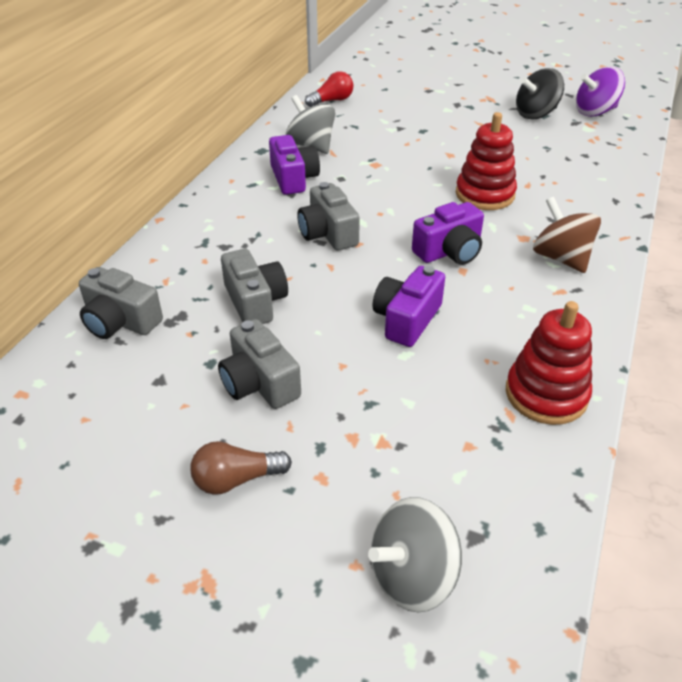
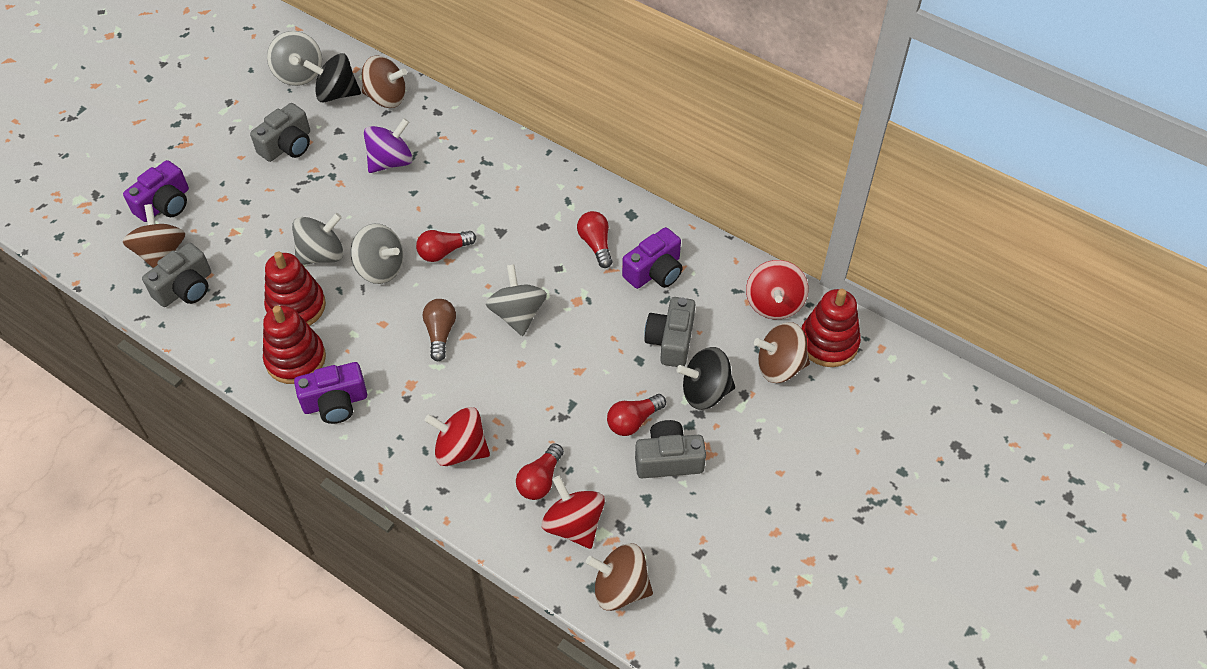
black spinning top: [516,68,564,119] = 1 -> [303,53,361,103] [677,347,735,410] = 2
brown spinning top: [533,197,601,273] = 1 -> [123,204,185,268] [362,56,407,108] [586,543,653,611] [754,322,810,383] = 4
grey spinning top: [285,95,335,154] [368,497,462,612] = 2 -> [267,31,322,86] [292,213,344,265] [351,224,404,284] [486,264,547,336] = 4
red light bulb: [305,71,354,107] = 1 -> [416,230,476,262] [516,443,564,500] [577,211,612,268] [607,394,666,436] = 4
red spinning top: none = 0 -> [424,407,490,466] [542,476,605,549] [746,260,808,319] = 3
red stacking toy: [456,112,517,210] [506,301,592,425] = 2 -> [263,306,326,384] [264,251,326,326] [801,289,861,367] = 3

